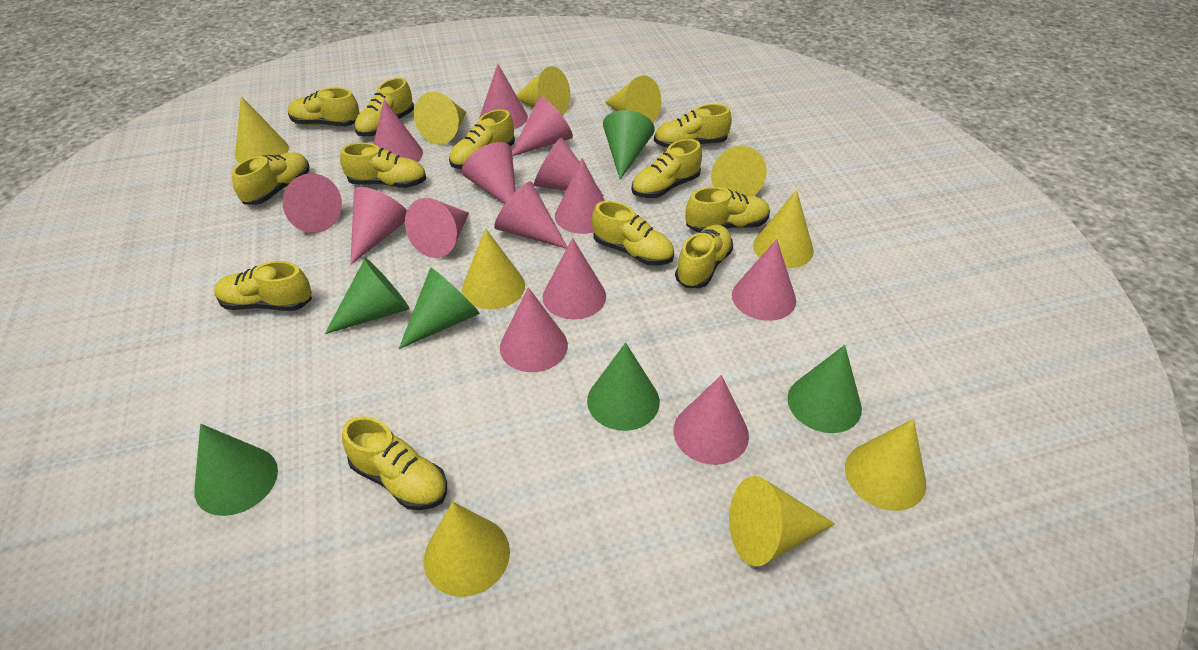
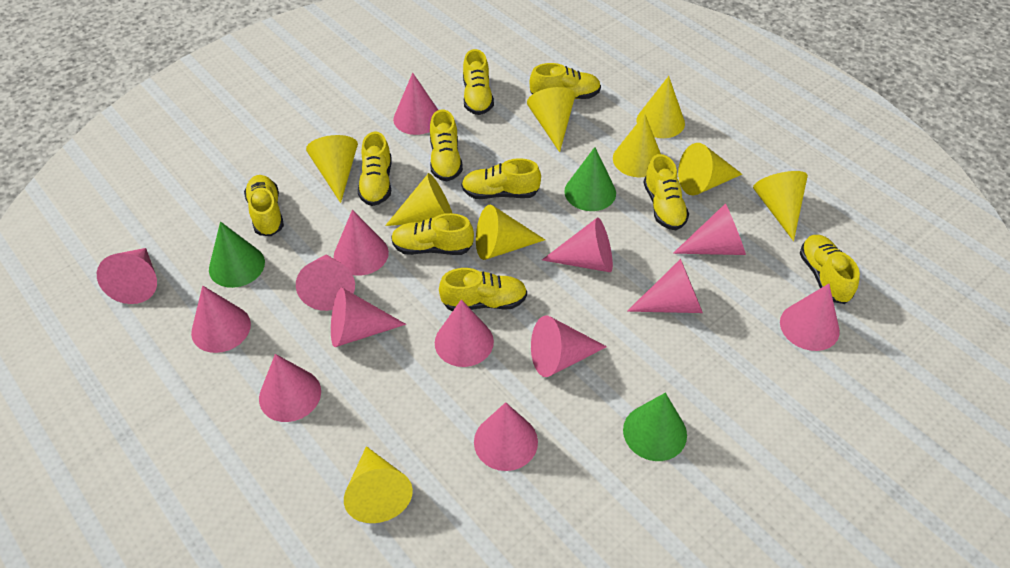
green cone: [194,424,278,516] [325,258,409,334] [399,267,480,349] [587,343,660,431] [603,110,655,180] [787,345,862,433] = 6 -> [209,221,265,288] [564,147,616,211] [623,393,687,461] = 3
yellow cone: [235,96,289,163] [414,92,466,145] [424,502,510,597] [462,228,525,309] [516,66,570,115] [605,75,661,123] [711,146,767,196] [729,476,835,566] [753,190,814,268] [845,419,926,511] = 10 -> [306,135,358,203] [344,446,413,523] [385,173,452,226] [476,205,545,260] [527,87,575,152] [613,114,661,177] [637,76,685,138] [678,143,742,196] [753,171,808,241] = 9
yellow shoe: [214,261,312,311] [232,152,309,205] [288,88,360,126] [340,143,426,188] [342,416,447,510] [355,78,414,136] [449,109,515,169] [592,201,674,266] [631,139,702,198] [654,104,732,148] [675,225,733,288] [686,187,770,232] = 12 -> [244,175,284,236] [358,131,392,206] [391,213,474,255] [430,109,463,182] [439,268,527,311] [461,158,541,199] [463,49,494,115] [530,63,601,99] [643,154,689,230] [800,235,860,304] = 10

